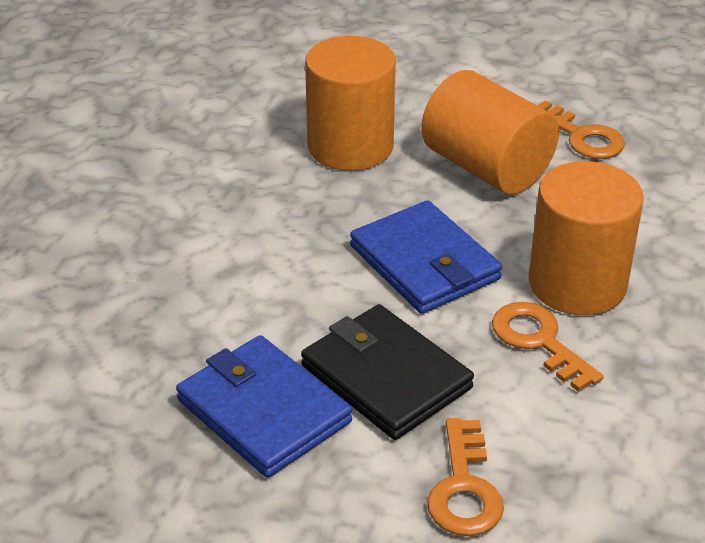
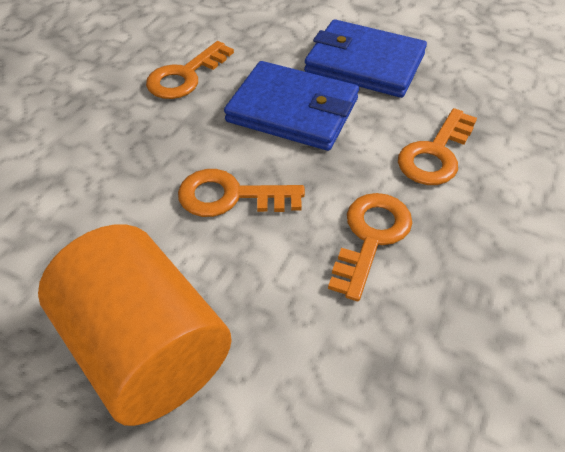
black wallet: [301,304,474,440] = 1 -> none = 0
orange cylinder: [305,36,396,171] [421,70,559,194] [529,161,644,315] = 3 -> [38,224,232,426] = 1
orange key: [427,418,504,536] [492,302,604,392] [537,100,625,159] = 3 -> [146,41,234,99] [178,169,305,217] [328,193,412,301] [398,108,477,185] = 4

